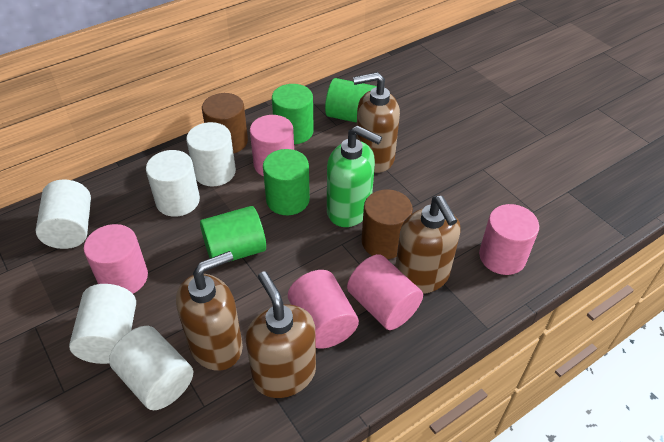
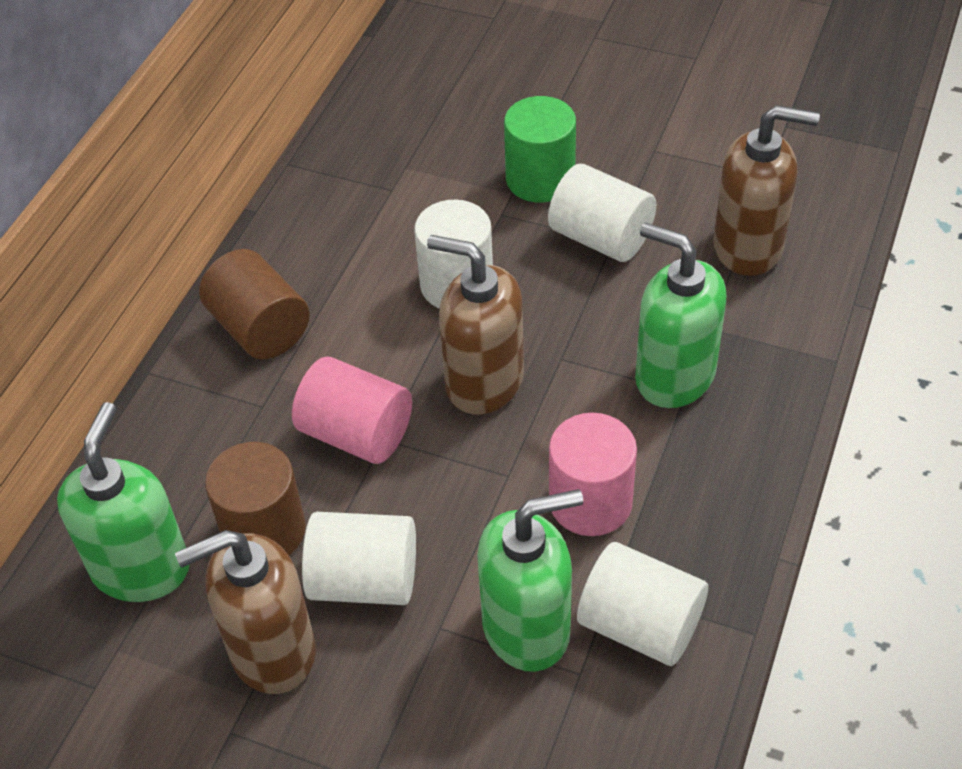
brown soap dispenser: [176,251,243,371] [246,271,316,398] [353,72,400,173] [395,196,461,294] = 4 -> [175,530,316,694] [427,235,524,414] [713,105,820,276] = 3
green cylinder: [200,206,266,262] [263,149,310,215] [272,84,314,144] [325,78,377,123] = 4 -> [504,96,576,203] = 1
green soap dispenser: [327,125,382,227] = 1 -> [57,402,189,602] [477,489,583,672] [635,222,726,408] = 3
pink cylinder: [84,224,148,294] [250,115,294,176] [288,270,359,349] [347,254,423,330] [479,204,539,275] = 5 -> [292,357,412,464] [549,413,637,536] = 2
white cylinder: [35,179,91,249] [69,284,136,364] [109,326,193,410] [146,150,200,217] [186,122,236,186] = 5 -> [302,512,416,605] [415,200,493,309] [548,164,656,262] [577,542,708,666] = 4

